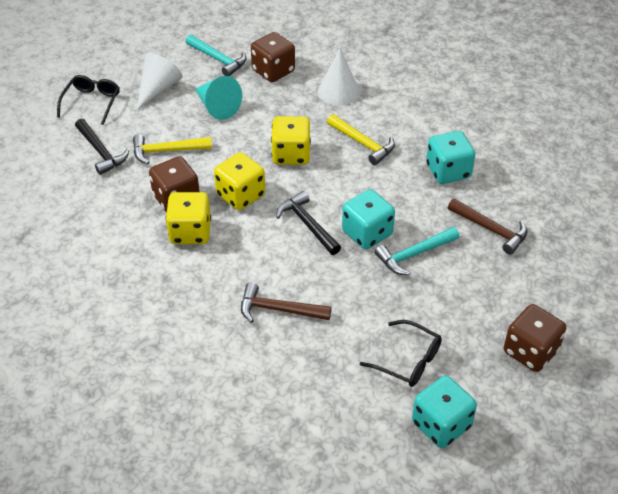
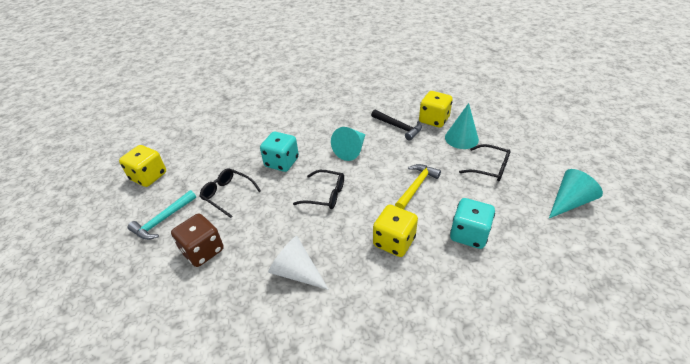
black glasses: [57,75,120,125] [359,320,442,387] = 2 -> [199,168,261,218] [293,170,344,209] [459,144,511,181] = 3
black hammer: [75,119,129,175] [276,191,341,255] = 2 -> [371,109,422,141] = 1
brown dice: [149,156,200,212] [251,32,295,82] [504,304,566,372] = 3 -> [171,214,224,267] = 1
brown hammer: [241,282,331,323] [448,198,527,255] = 2 -> none = 0
turquoise cone: [195,76,242,120] = 1 -> [331,127,366,161] [445,103,479,149] [549,169,603,218] = 3
turquoise dice: [342,189,395,249] [412,376,477,448] [426,131,475,184] = 3 -> [260,132,299,172] [450,198,495,249] = 2
turquoise hammer: [186,35,247,76] [375,227,459,275] = 2 -> [128,190,196,240] = 1
white cone: [137,53,183,110] [318,48,360,106] = 2 -> [268,236,329,290] = 1
yellow hammer: [133,134,212,164] [327,114,395,165] = 2 -> [395,164,441,209] = 1

